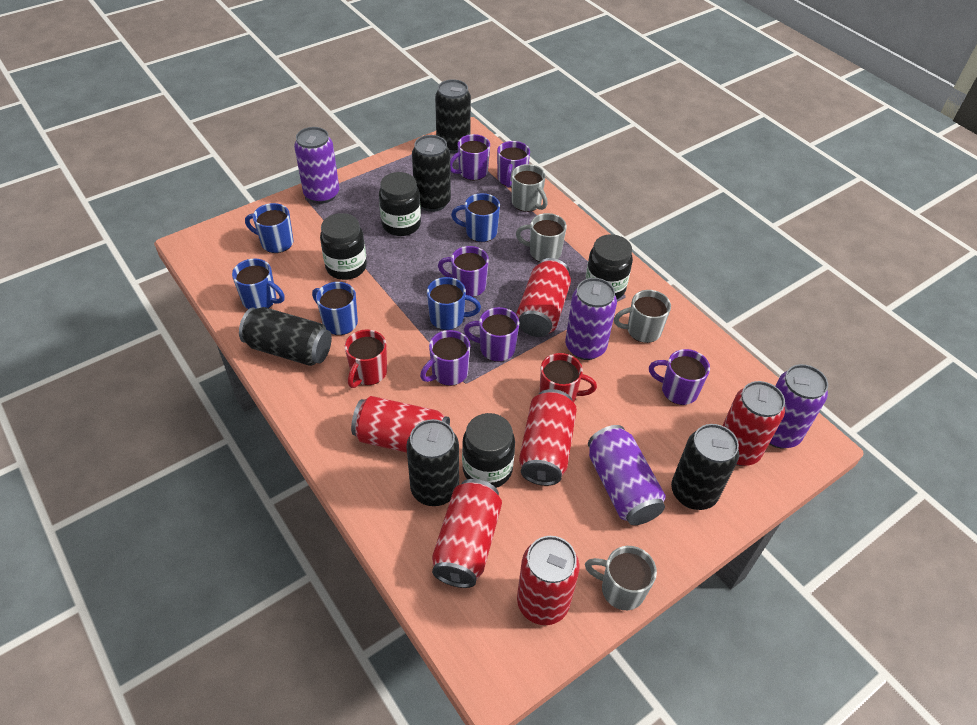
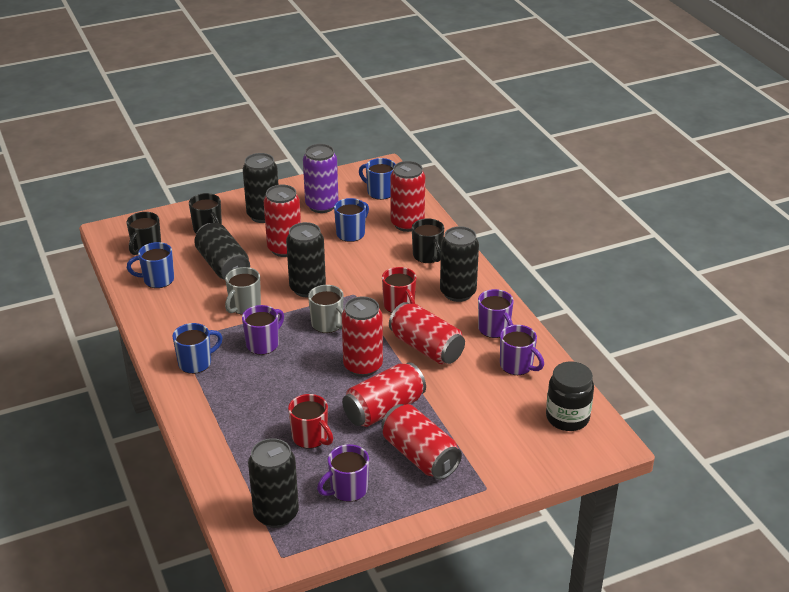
black jar: [320,213,367,280] [379,172,421,236] [462,413,515,488] [585,234,633,299] = 4 -> [546,361,594,431] = 1
black mug: none = 0 -> [127,212,161,255] [189,193,222,233] [412,218,444,263] = 3
blue mug: [232,259,285,309] [245,203,294,253] [312,282,358,335] [427,277,481,330] [451,193,500,242] = 5 -> [127,242,174,288] [172,323,223,374] [334,198,369,242] [359,158,395,200] = 4
grey mug: [512,164,548,212] [516,213,567,262] [585,546,657,610] [614,290,671,343] = 4 -> [225,267,261,315] [308,285,344,333] = 2
purple can: [294,127,339,204] [565,278,617,360] [588,425,666,525] [769,364,828,449] = 4 -> [303,144,338,213] = 1
purple mug: [420,330,470,386] [438,246,489,297] [450,134,490,180] [464,307,519,362] [497,141,530,187] [649,349,710,405] = 6 -> [242,305,284,355] [317,444,369,502] [478,289,514,338] [500,325,544,375] = 4

